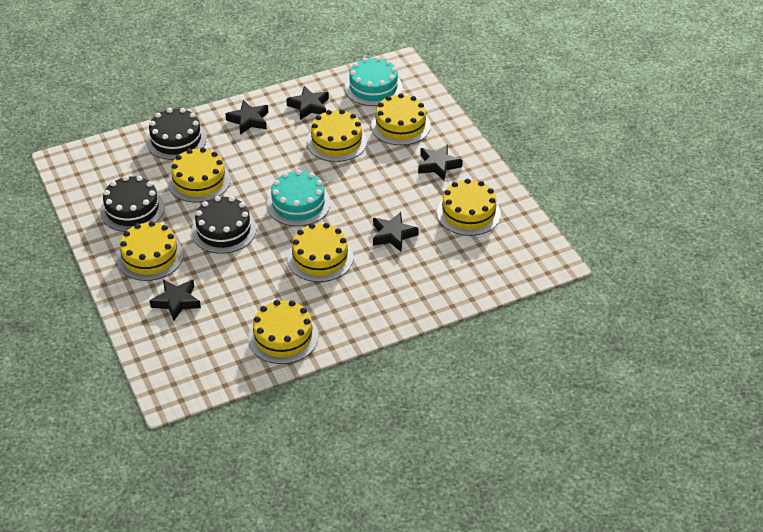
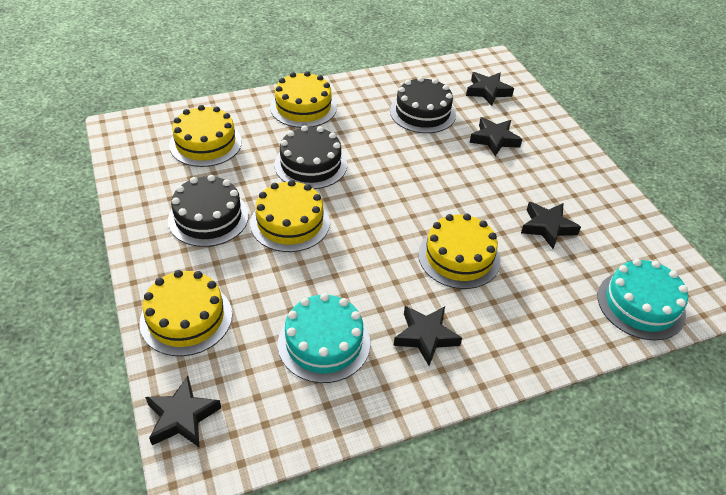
yellow cake: [117,221,183,281] [168,147,231,202] [248,300,319,364] [287,223,353,282] [307,109,367,162] [371,93,431,145] [437,178,501,236] = 7 -> [139,270,232,356] [169,105,242,167] [250,180,330,252] [270,71,337,128] [418,214,500,289] = 5

